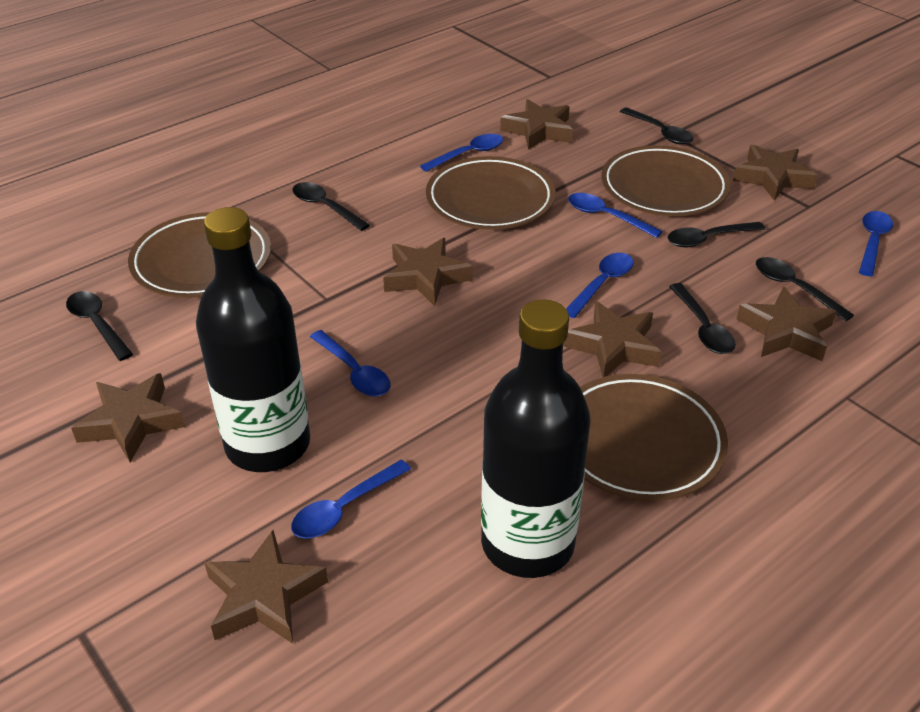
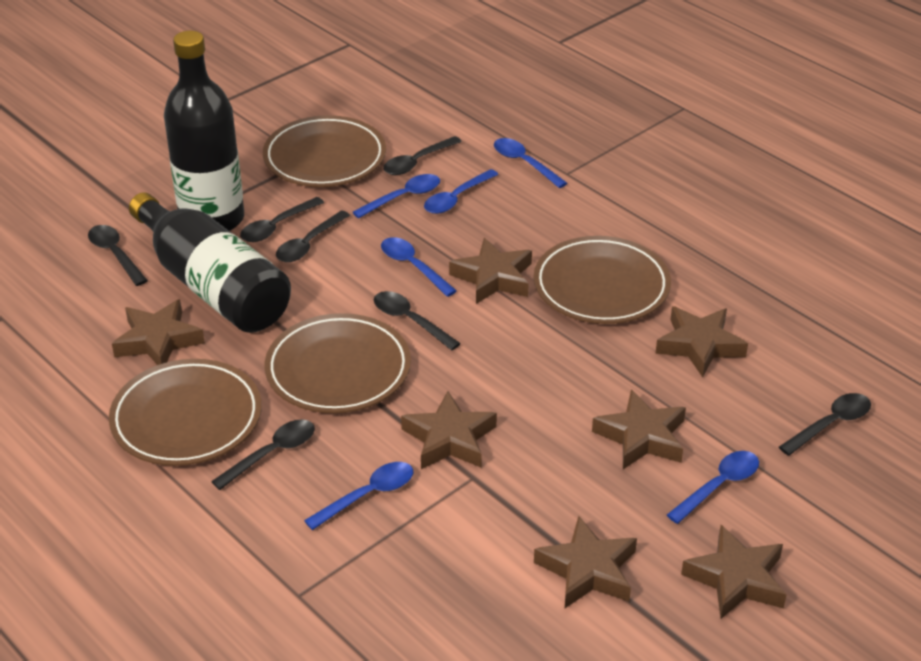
black spoon: [66,291,133,361] [292,182,370,231] [620,107,693,144] [668,222,765,247] [669,283,736,354] [756,257,854,322] = 6 -> [88,225,148,286] [211,419,315,490] [240,197,324,242] [276,210,350,262] [374,291,461,350] [383,136,462,175] [779,393,871,456] = 7

